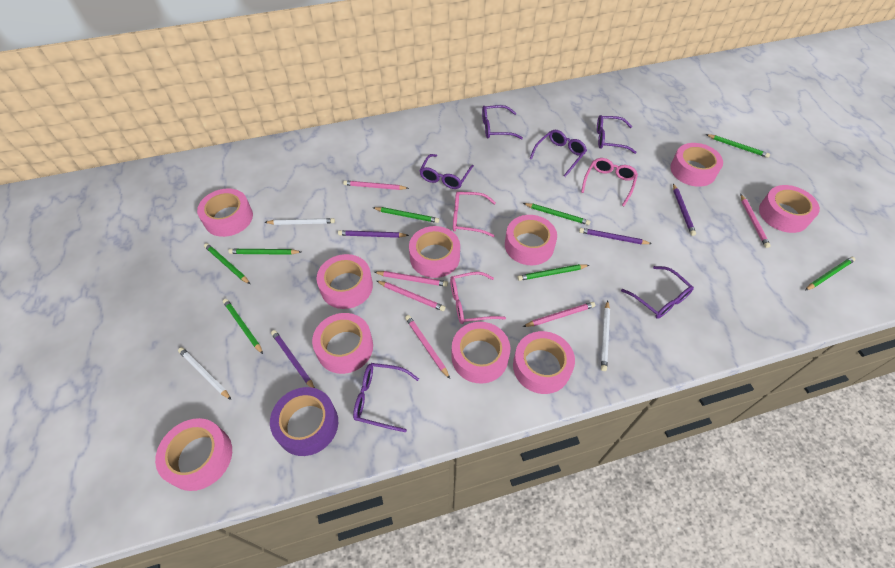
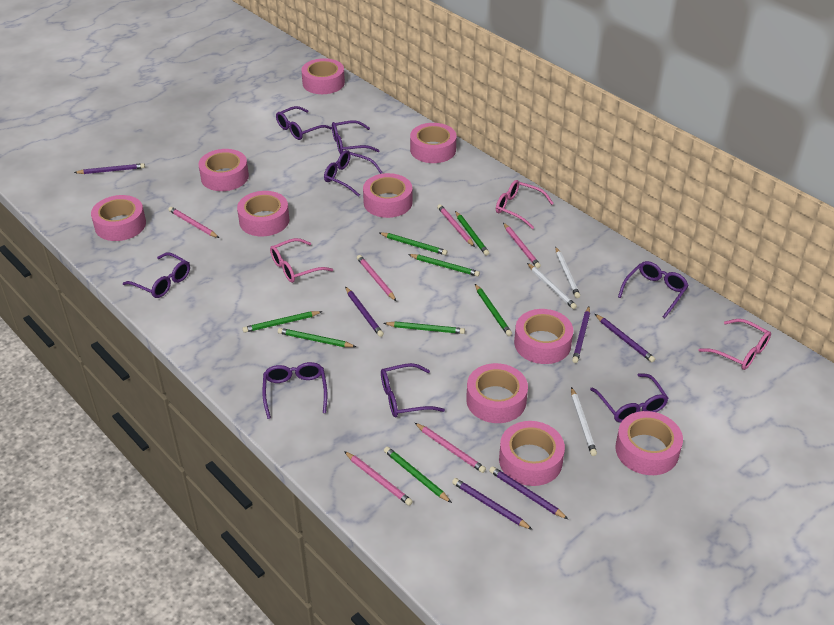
purple glasses: [353,363,419,432] [419,154,474,189] [482,105,523,140] [530,130,587,177] [597,115,637,154] [621,266,694,319] = 6 -> [123,253,190,298] [262,362,327,419] [276,106,332,140] [324,150,383,197] [332,121,380,154] [381,363,445,417] [590,373,669,422] [618,261,689,318] = 8
purple pencil: [271,330,315,388] [338,230,409,238] [579,228,652,244] [673,183,696,236] = 4 -> [74,163,145,174] [345,287,384,337] [452,478,533,530] [489,466,568,519] [572,307,590,363] [595,314,655,362] = 6
purple tape: [270,387,338,456] = 1 -> none = 0

